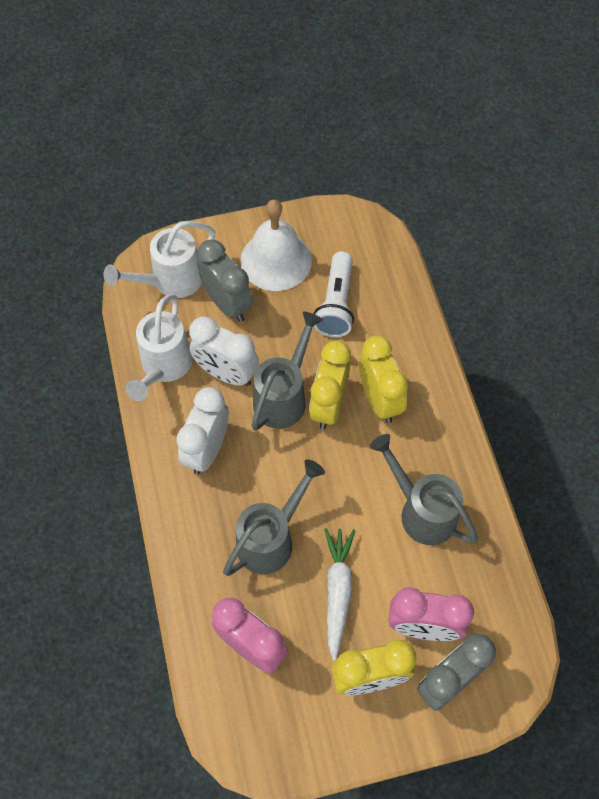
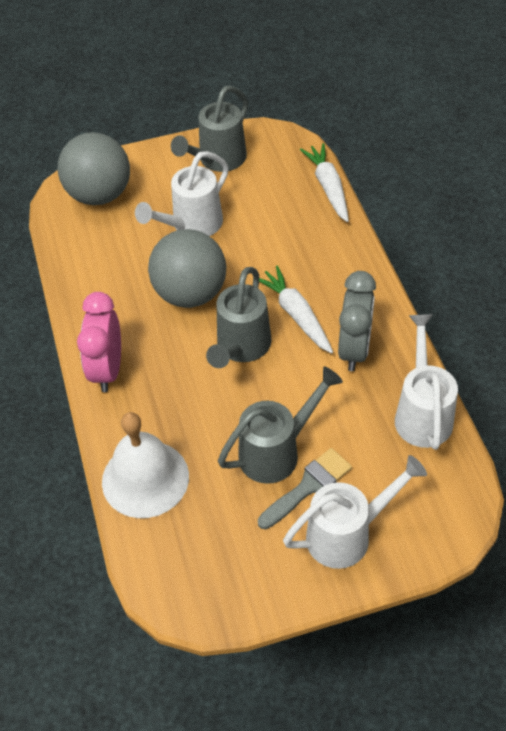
grey ball: none = 0 -> [58,132,130,205] [148,229,226,308] = 2
grey brush: none = 0 -> [258,448,352,529] = 1
grey clock: [197,240,253,322] [417,634,496,711] = 2 -> [338,271,376,371] = 1
pink clock: [212,598,288,673] [389,587,474,641] = 2 -> [77,292,121,392] = 1
white carrot: [325,528,356,661] = 1 -> [259,265,333,354] [300,143,349,222] = 2
white clock: [176,387,229,475] [189,316,259,386] = 2 -> none = 0
white flashlight: [314,251,354,337] = 1 -> none = 0
white watering can: [104,221,215,298] [126,294,193,401] = 2 -> [135,151,229,236] [283,455,427,569] [395,314,458,450] = 3
yellow clock: [309,341,351,429] [332,640,416,696] [359,335,408,423] = 3 -> none = 0

